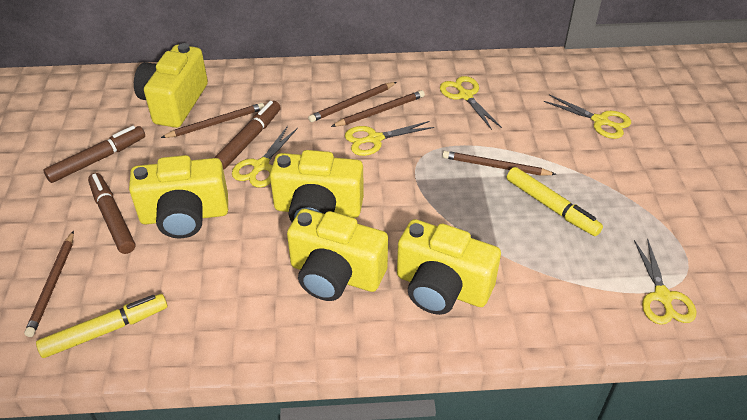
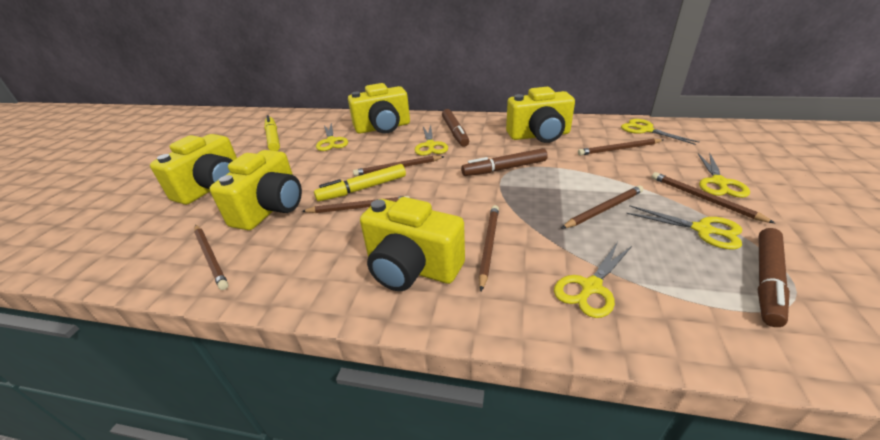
brown pencil: [24,231,74,337] [161,103,264,138] [308,82,397,122] [331,90,425,127] [442,151,557,176] = 5 -> [194,225,229,290] [302,196,410,213] [353,156,445,176] [479,205,499,291] [561,185,643,229] [578,139,663,155] [652,172,775,223] = 7
yellow scissors: [232,126,298,188] [345,121,434,156] [440,76,502,130] [544,95,631,139] [634,238,696,325] = 5 -> [316,123,348,151] [415,125,448,156] [554,242,632,318] [621,119,700,145] [626,205,742,250] [698,153,750,198] = 6

